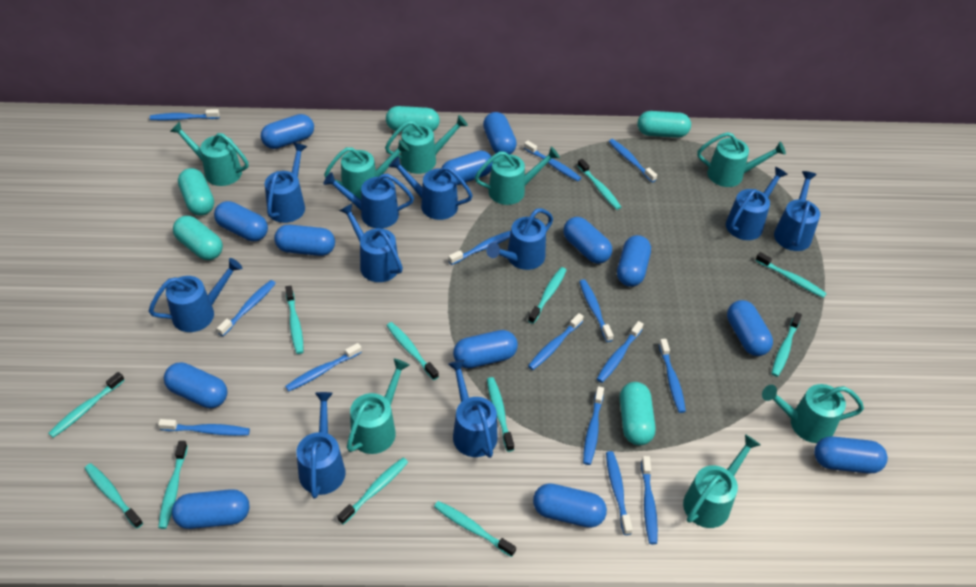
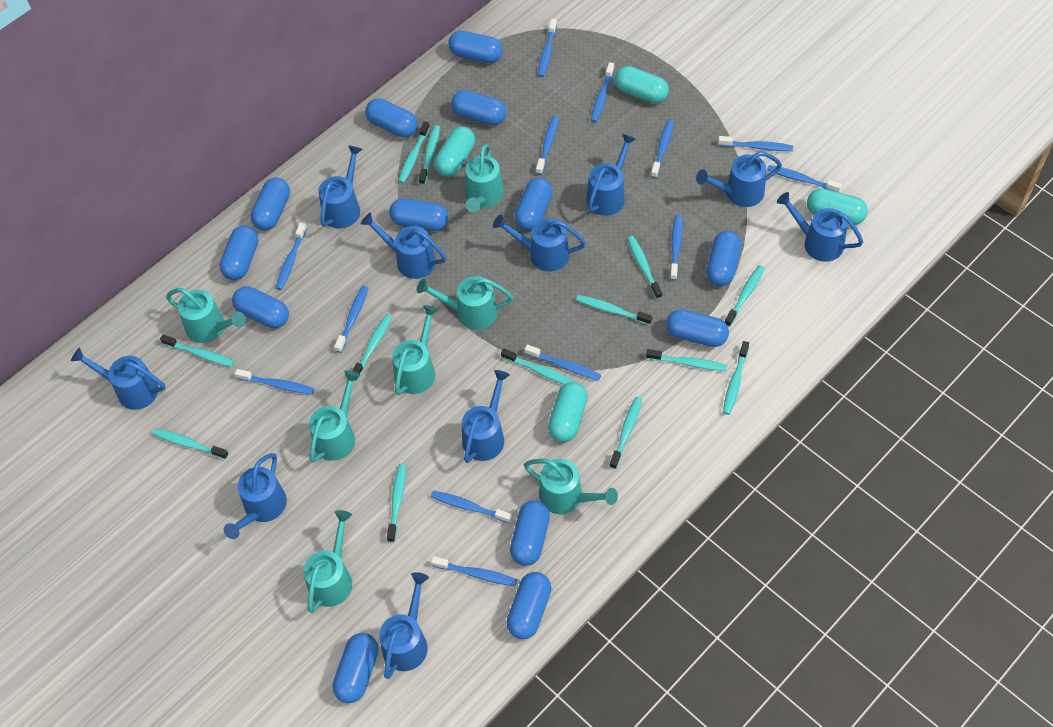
blue toothbrush: [150,109,220,121] [158,419,250,436] [217,280,276,336] [285,343,362,392] [448,231,511,265] [524,141,581,181] [528,313,584,370] [579,279,614,342] [583,386,604,465] [597,321,643,383] [606,451,633,535] [609,139,657,182] [641,456,658,544] [659,339,686,413] = 14 -> [235,369,314,394] [276,223,307,290] [334,286,368,353] [431,491,512,523] [431,556,517,586] [525,344,601,381] [536,116,559,175] [538,19,557,77] [591,62,615,122] [651,119,674,178] [670,215,683,281] [718,136,793,151] [767,165,842,192] = 13
turquoise capsule: [173,216,223,260] [178,168,214,216] [386,106,440,132] [620,382,655,445] [638,111,691,138] = 5 -> [435,126,475,177] [548,382,588,442] [615,66,669,103] [807,188,868,225] = 4
turquoise toothbrush: [48,372,125,438] [84,463,143,529] [158,441,188,529] [285,285,304,354] [337,458,408,525] [386,322,439,380] [434,501,516,557] [487,377,514,452] [528,267,566,324] [577,159,621,210] [755,252,827,298] [771,312,802,377] = 12 -> [152,428,229,460] [160,335,235,367] [352,314,392,380] [387,463,406,542] [398,121,430,183] [419,125,440,185] [501,348,575,385] [576,295,652,325] [609,397,642,469] [627,236,662,299] [646,349,727,371] [723,341,749,415] [725,265,765,327] = 13
turquoise watering can: [170,122,249,186] [324,140,409,199] [347,359,409,454] [385,115,468,174] [475,147,560,205] [683,434,760,528] [697,132,786,187] [762,384,864,443] = 8 -> [166,288,246,343] [303,510,352,613] [309,370,360,462] [392,305,439,395] [417,276,513,330] [465,144,504,213] [524,459,618,514] = 7

